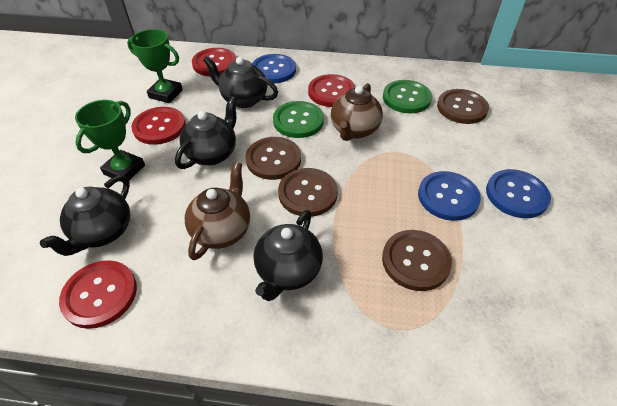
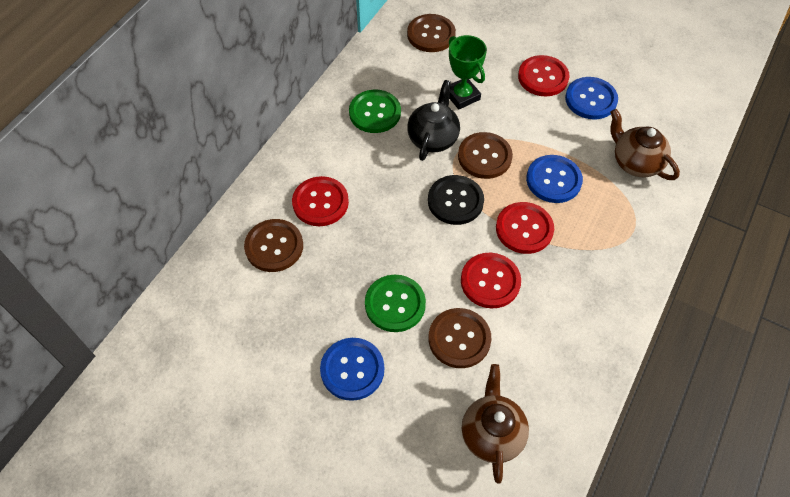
black button: none = 0 -> [428,175,484,225] = 1
black teapot: [40,175,130,256] [175,96,237,169] [203,56,278,108] [254,210,323,301] = 4 -> [407,80,460,161] = 1
green trophy: [75,100,145,183] [127,29,183,103] = 2 -> [449,35,487,109] = 1

